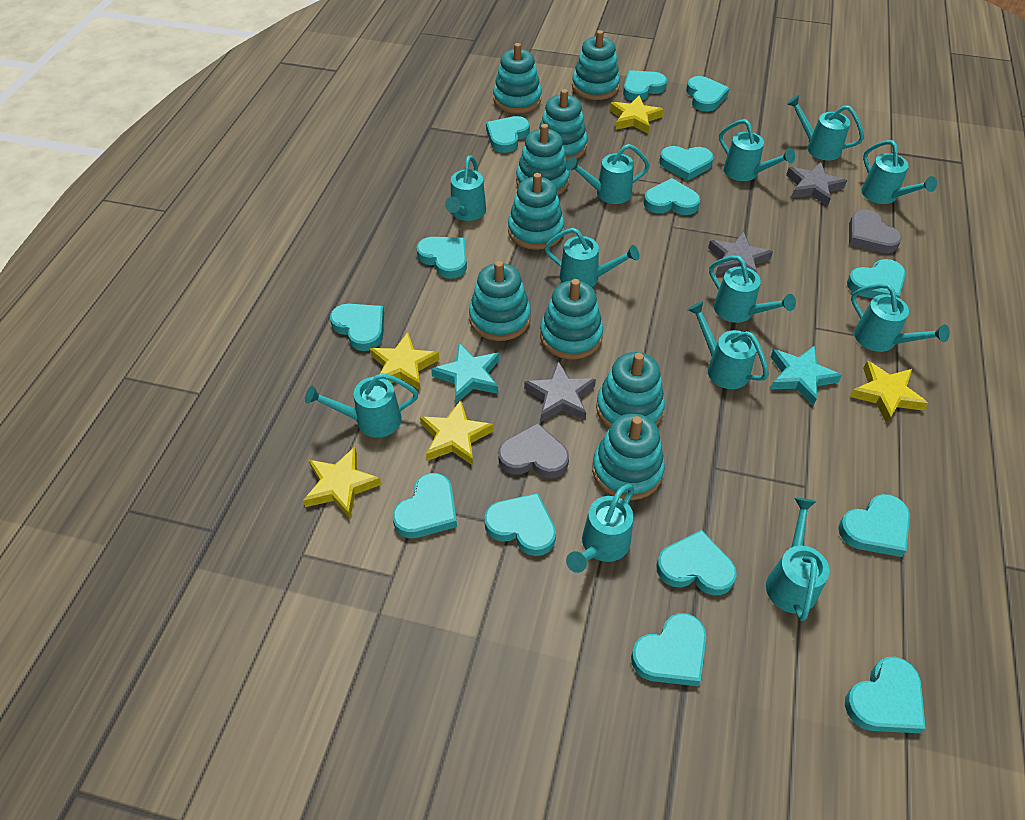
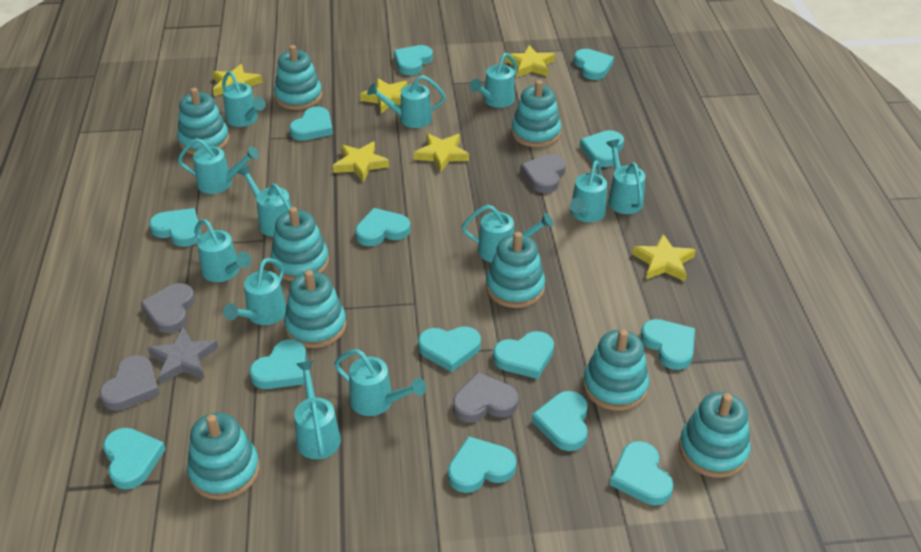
grey heart: [498,423,569,478] [849,210,902,253] = 2 -> [99,355,160,411] [140,283,195,333] [453,372,518,422] [521,155,566,193] = 4
grey star: [524,361,596,422] [708,231,773,275] [786,162,847,206] = 3 -> [148,327,219,384] = 1
turquoise star: [431,343,499,404] [770,345,842,406] = 2 -> none = 0
yellow star: [303,447,382,519] [370,332,440,391] [420,400,494,465] [610,95,664,134] [849,361,928,424] = 5 -> [213,64,262,96] [333,142,389,182] [360,78,407,114] [414,133,469,173] [506,45,555,77] [632,234,696,281] = 6

